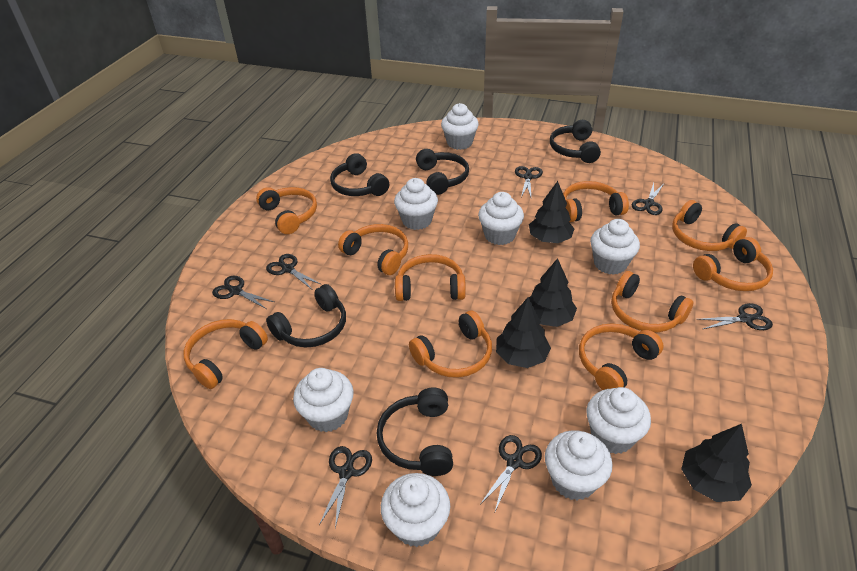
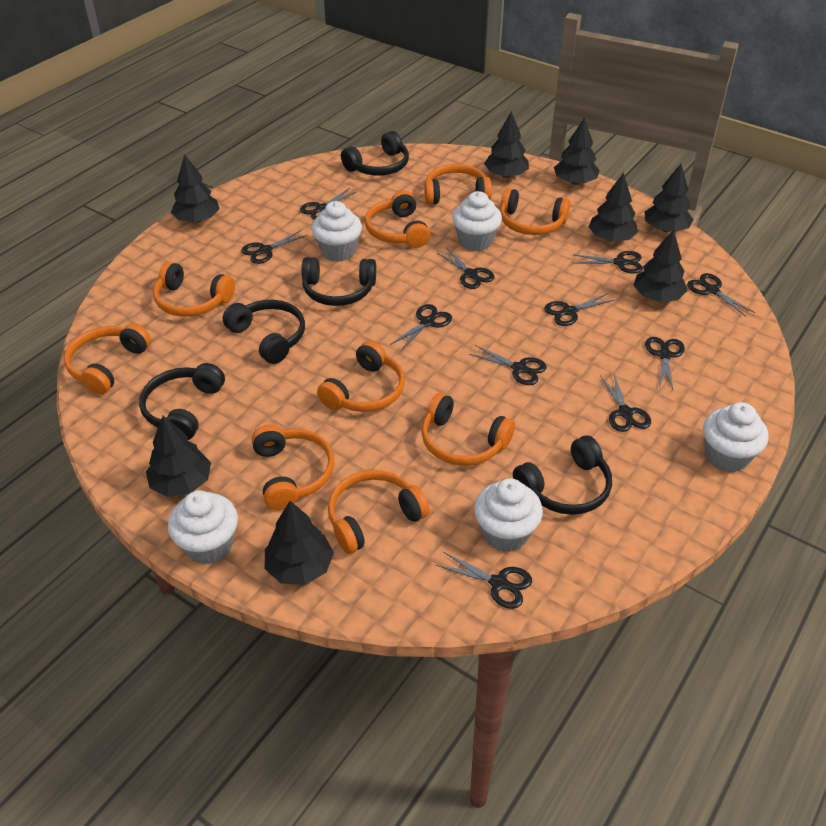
black scissors: [212,276,274,309] [266,254,322,289] [319,446,372,528] [481,435,542,511] [515,166,543,197] [632,183,664,215] [696,303,773,330] = 7 -> [241,230,308,264] [300,188,358,220] [390,304,452,351] [436,552,532,609] [437,248,495,289] [469,345,547,385] [544,293,615,326] [574,251,643,273] [600,374,651,432] [645,337,685,392] [687,273,755,317] = 11
black tree: [496,297,551,368] [529,181,574,243] [529,258,577,327] [681,424,752,502] = 4 -> [146,415,211,497] [171,155,219,223] [265,501,334,585] [484,111,529,178] [554,118,600,185] [589,172,638,242] [634,230,687,302] [644,164,693,232] = 8
orange headphones: [183,319,268,389] [256,187,317,234] [338,224,408,275] [395,254,466,301] [409,311,492,378] [563,181,629,222] [579,323,664,390] [611,271,693,332] [672,200,747,251] [693,237,773,291] = 10 -> [64,324,151,395] [153,262,235,317] [251,425,334,510] [317,341,405,412] [328,470,430,554] [365,191,430,248] [421,393,515,466] [424,164,492,205] [500,188,571,235] = 9
white cupcake: [293,368,354,432] [381,473,450,547] [394,178,438,230] [441,103,479,150] [478,192,524,245] [545,430,613,500] [587,387,651,454] [590,219,640,275] = 8 -> [168,490,238,565] [312,201,362,262] [452,191,502,251] [474,478,543,552] [703,402,769,473] = 5

